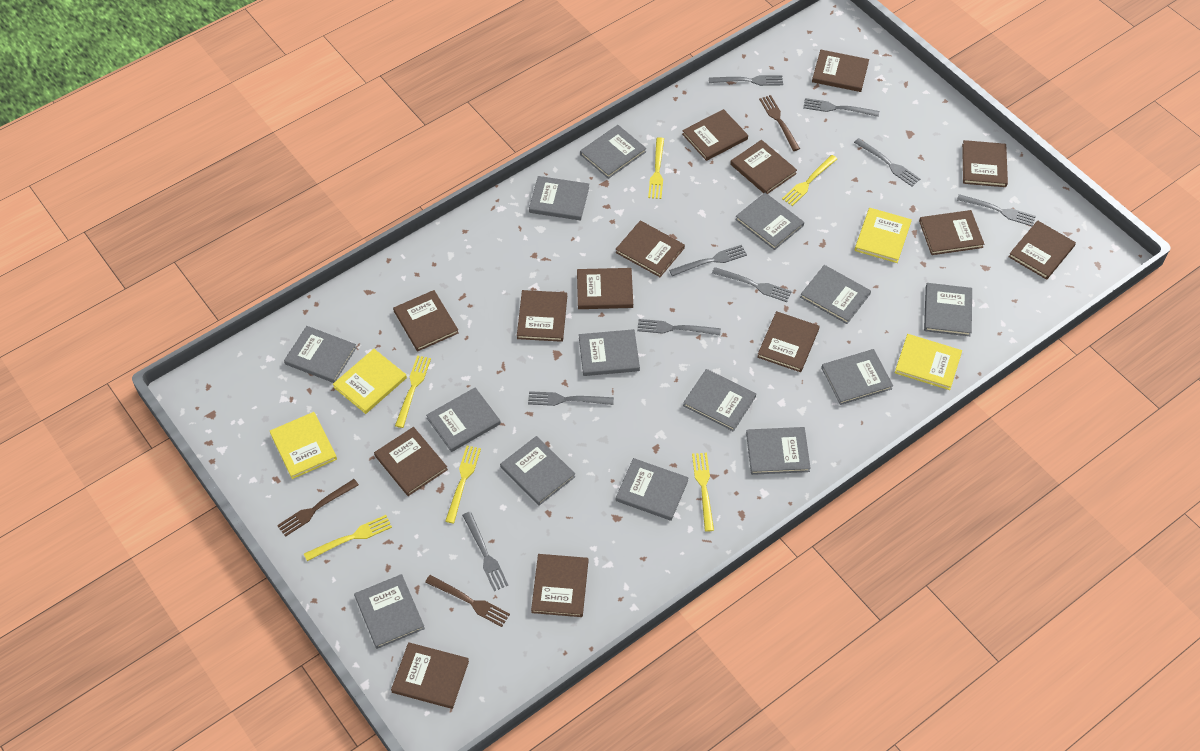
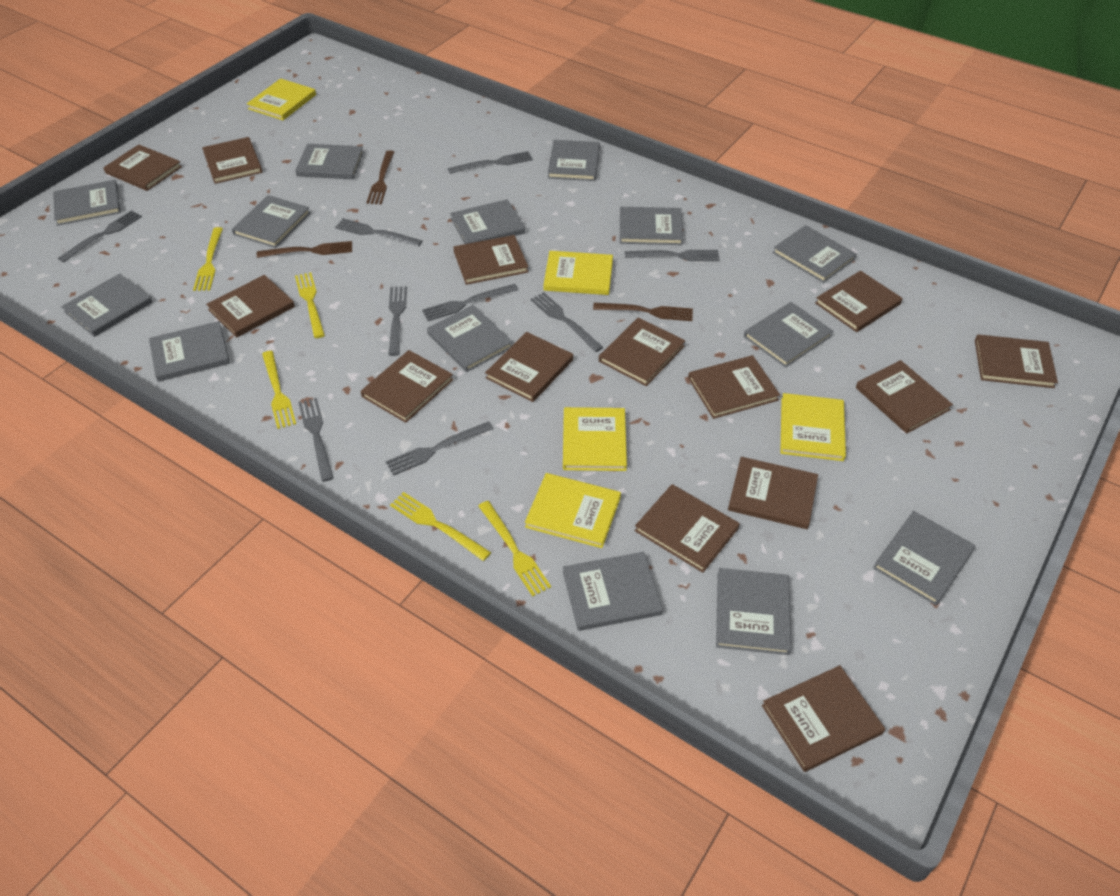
yellow book: [270,412,337,479] [333,349,407,414] [855,208,912,263] [895,334,962,390] = 4 -> [247,78,316,120] [525,473,621,548] [544,251,613,295] [563,407,627,471] [780,393,846,461] = 5
yellow fork: [304,515,392,561] [395,355,431,428] [445,446,481,523] [648,137,664,199] [692,453,714,532] [782,155,837,206] = 6 -> [193,227,223,291] [262,351,296,429] [295,272,325,338] [390,492,491,561] [478,501,551,597] = 5

